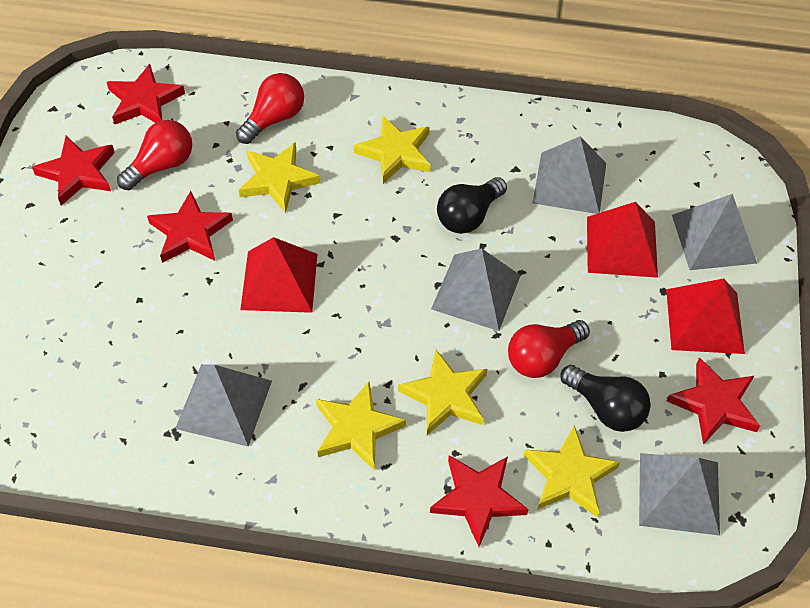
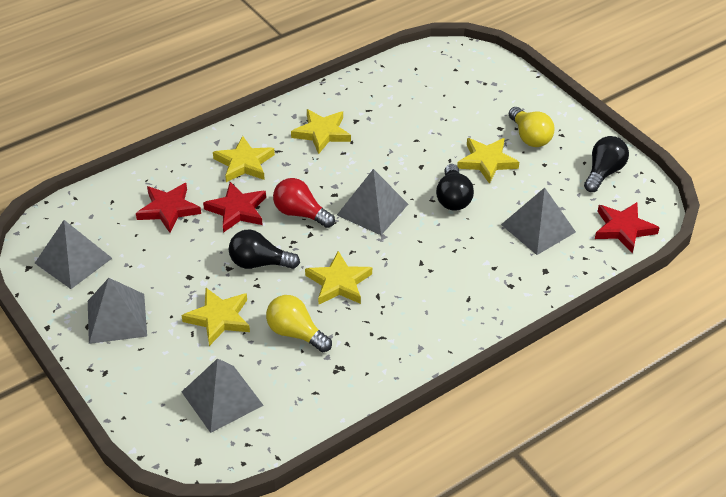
black light bulb: [437,177,507,234] [560,365,651,432] = 2 -> [229,230,300,269] [436,164,474,211] [584,136,629,192] = 3
red light bulb: [117,120,192,190] [236,73,304,144] [508,320,590,378] = 3 -> [273,178,335,228] = 1
red pyramid: [240,237,317,313] [587,202,658,278] [666,279,745,354] = 3 -> none = 0
red star: [32,136,115,205] [107,64,185,124] [147,191,233,263] [430,455,529,547] [667,357,760,445] = 5 -> [136,183,201,233] [203,182,266,233] [595,202,660,254] = 3
yellow light bulb: none = 0 -> [266,295,332,352] [509,107,555,147] = 2

